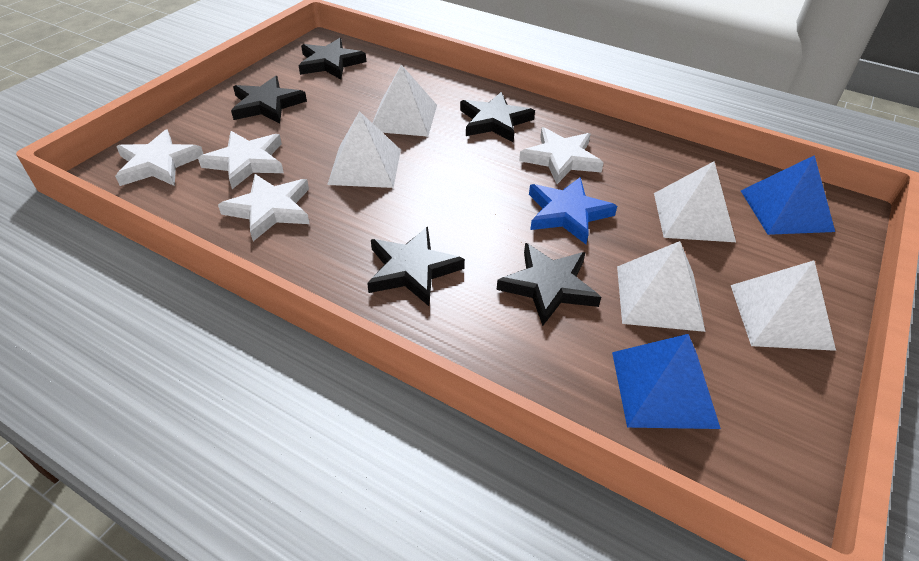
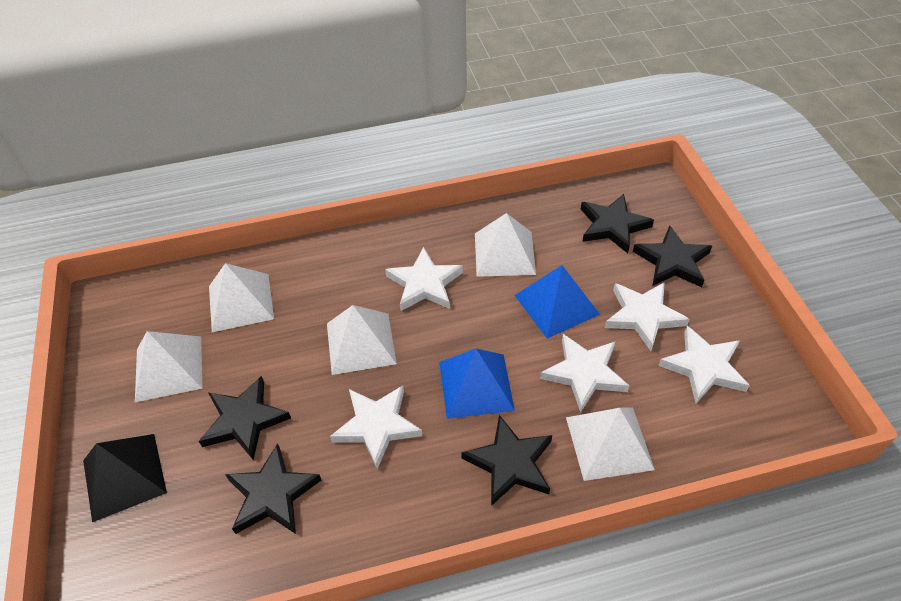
black pyramid: none = 0 -> [83,434,167,522] = 1
blue star: [529,177,617,244] = 1 -> none = 0
white star: [115,129,203,186] [198,131,284,189] [218,174,310,241] [519,127,604,184] = 4 -> [330,386,423,469] [385,247,463,311] [540,334,629,413] [605,282,690,351] [658,326,750,403] = 5

